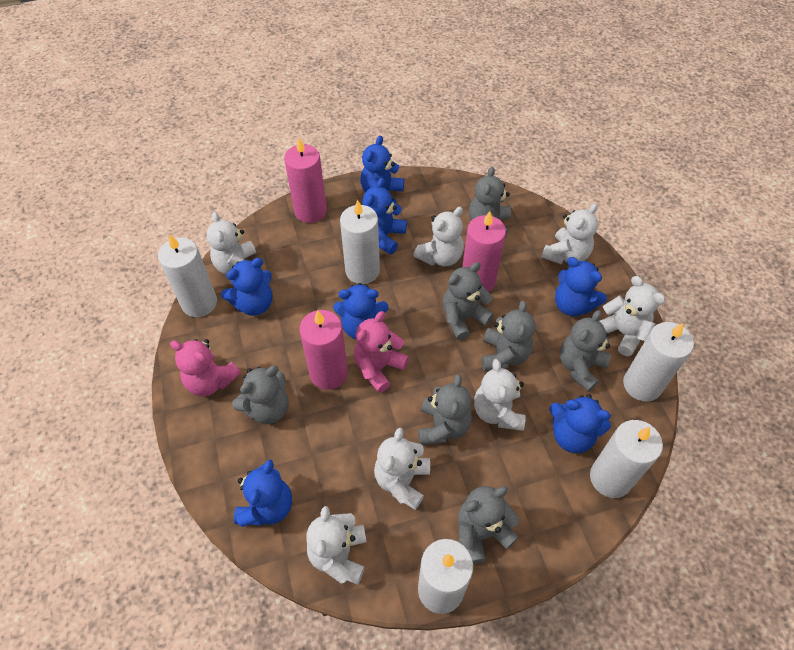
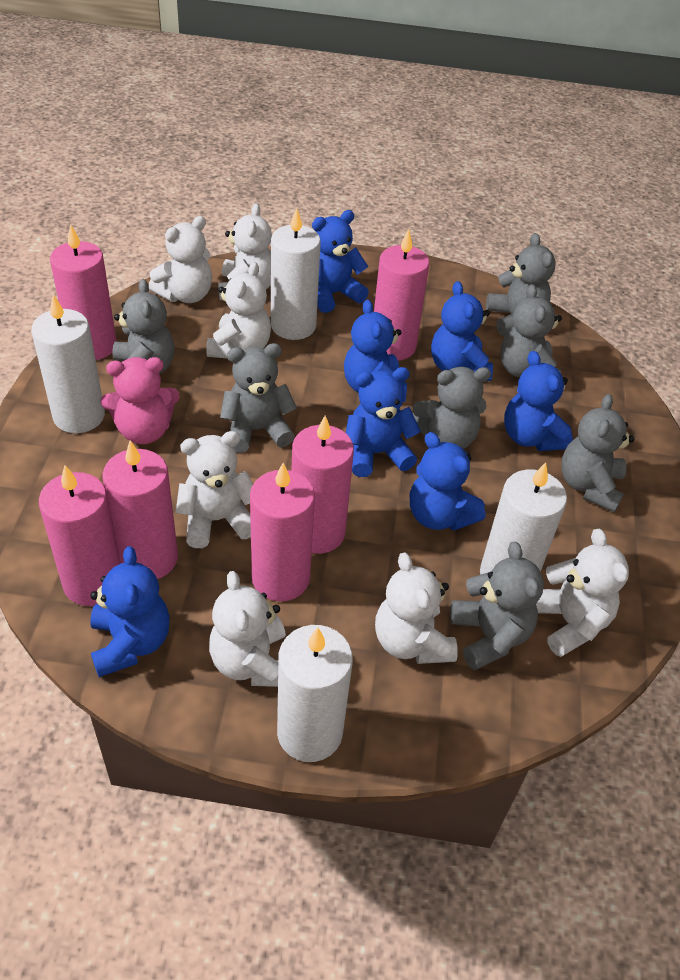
pink candle: [284,138,327,223] [299,310,348,390] [462,211,506,292] = 3 -> [39,465,121,606] [50,224,116,360] [103,440,178,579] [250,463,315,601] [292,416,354,554] [374,229,429,361] = 6
pink teddy bear: [170,339,241,396] [354,311,409,393] = 2 -> [100,357,180,444] = 1
white candle: [158,234,217,317] [340,200,380,284] [418,539,473,614] [590,420,663,498] [623,322,694,402] = 5 -> [31,294,105,433] [271,208,321,340] [277,625,353,762] [480,462,567,575] = 4

